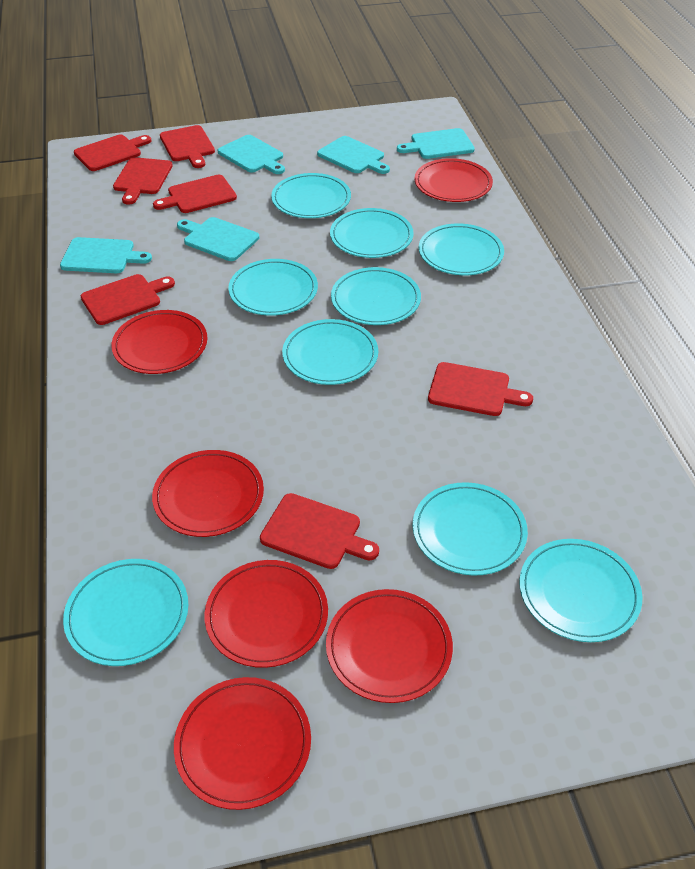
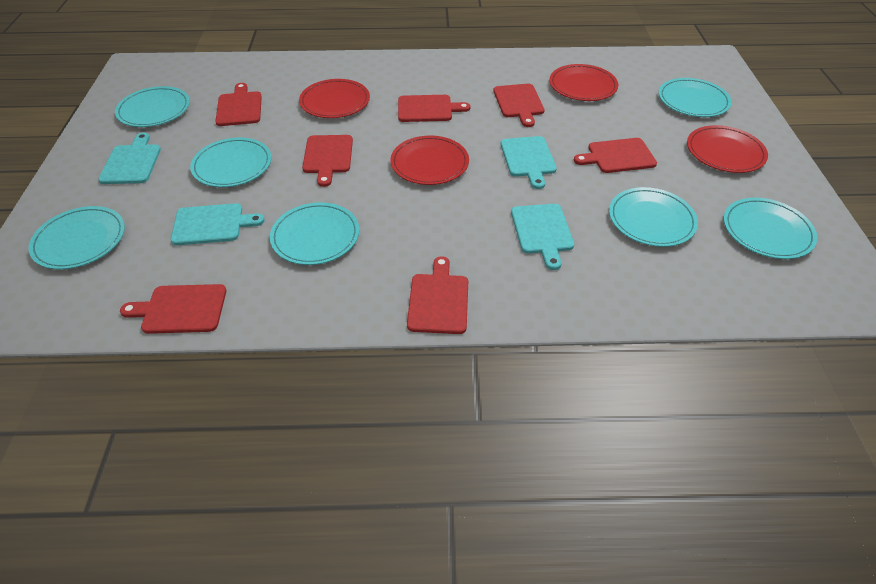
red plate: [111,310,208,374] [152,450,264,537] [174,677,311,810] [204,560,328,668] [326,589,453,703] [414,158,493,202] = 6 -> [299,79,370,118] [390,135,469,185] [549,64,618,101] [687,125,768,173] = 4
turquoise cutting board: [60,237,152,273] [177,217,259,261] [218,135,285,174] [317,136,390,174] [397,128,475,159] = 5 -> [98,133,161,184] [171,203,265,245] [500,136,557,189] [511,204,574,270] = 4
turquoise plate: [63,559,188,666] [228,259,318,316] [271,173,351,218] [282,319,378,385] [330,208,414,258] [331,267,421,325] [413,482,528,576] [419,223,504,275] [519,539,642,642] = 9 -> [28,206,125,269] [115,86,190,127] [190,138,271,187] [270,202,359,265] [609,187,698,247] [659,78,732,117] [724,198,817,259] = 7

